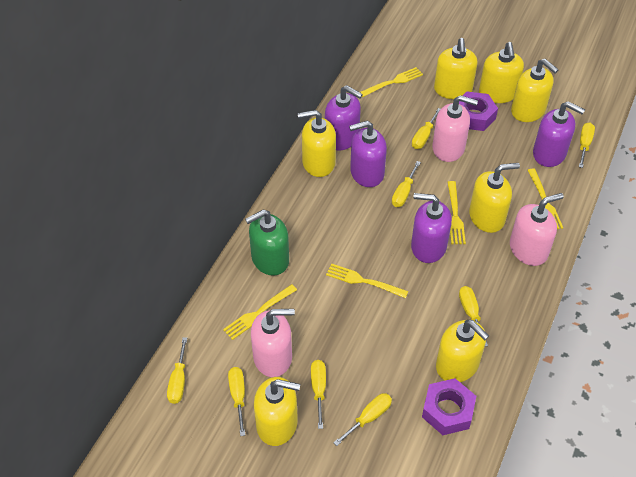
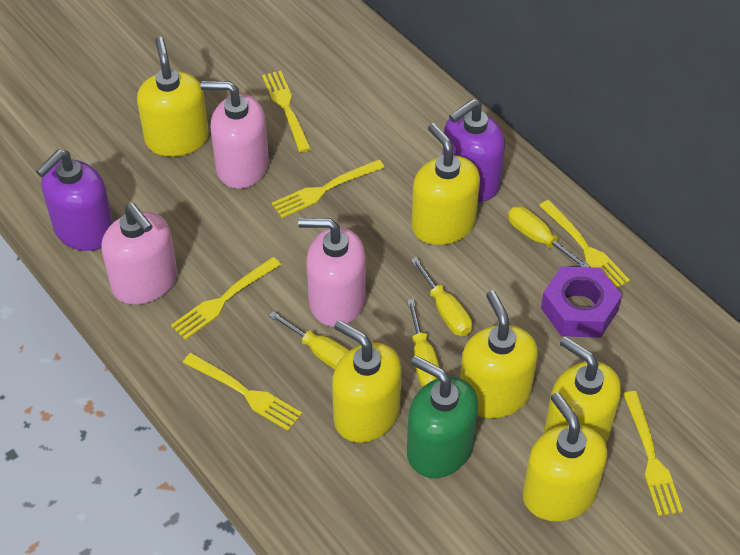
purple nut: [422,378,476,435] [459,92,498,131] = 2 -> [541,266,622,338] = 1
purple soap dispenser: [325,85,363,151] [349,120,387,187] [411,193,452,263] [533,101,585,167] = 4 -> [36,150,114,251] [442,99,505,202] = 2
yellow fork: [223,284,297,340] [326,264,408,298] [360,67,423,97] [448,181,466,244] [528,168,563,229] = 5 -> [171,257,281,340] [183,353,302,431] [262,71,311,153] [272,159,385,218] [539,200,630,288] [623,391,683,516] = 6
yellow screwdriver: [167,337,187,404] [228,367,245,436] [311,360,326,429] [333,393,392,446] [392,161,421,207] [412,108,440,149] [459,286,488,347] [579,122,595,168] = 8 -> [268,311,350,370] [407,299,439,387] [411,257,472,336] [508,206,590,267] = 4
yellow soap dispenser: [254,377,300,446] [298,110,336,177] [434,38,477,99] [436,320,489,382] [469,163,520,233] [479,42,524,103] [511,59,559,122] = 7 -> [137,37,209,157] [332,320,402,443] [411,123,480,245] [460,291,538,418] [523,392,607,521] [544,336,621,443] = 6

